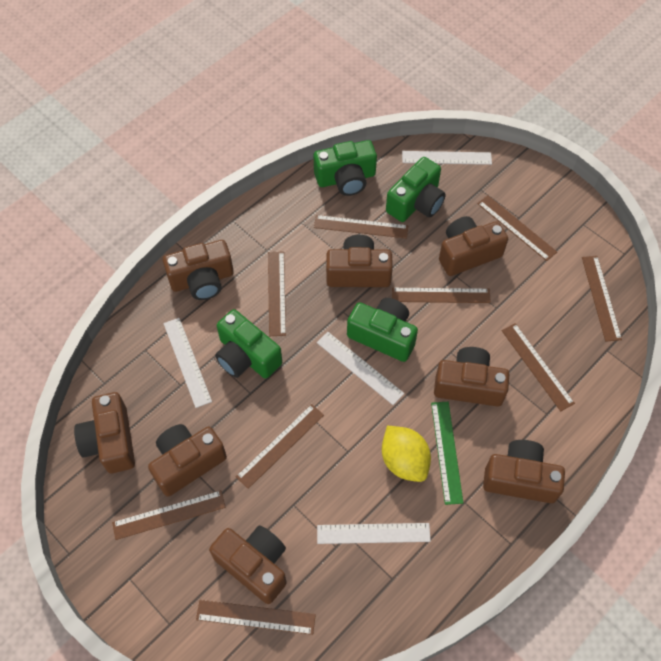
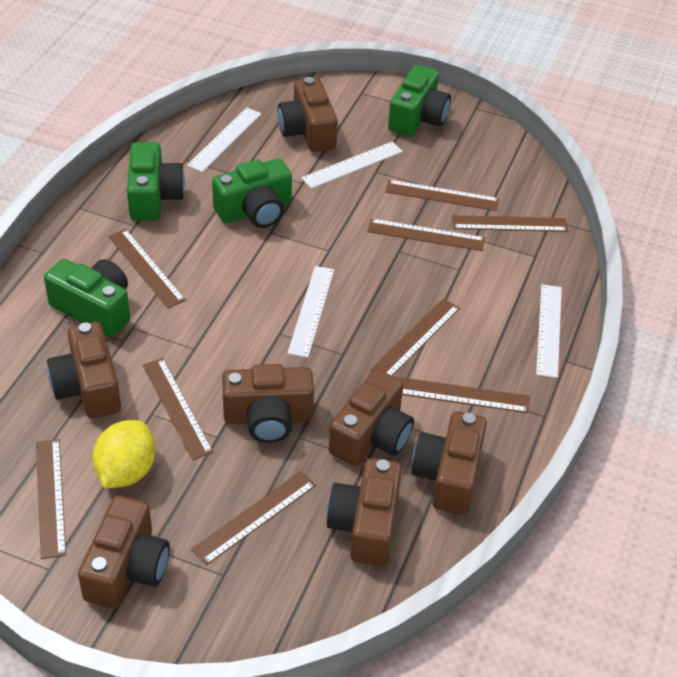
brown camera: [74,392,135,473] [148,424,227,497] [163,240,234,300] [209,526,287,604] [326,235,393,287] [434,347,509,407] [439,216,508,276] [483,440,565,503] = 8 -> [47,322,121,418] [78,495,170,609] [222,364,314,443] [278,77,338,152] [327,458,402,566] [329,369,414,466] [411,411,487,515] = 7
green ruler: [431,402,463,505] = 1 -> none = 0

